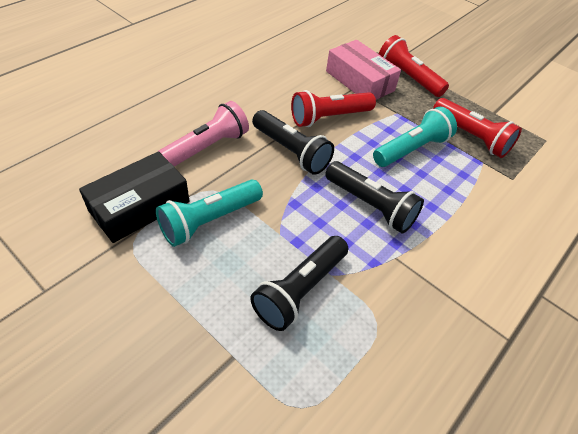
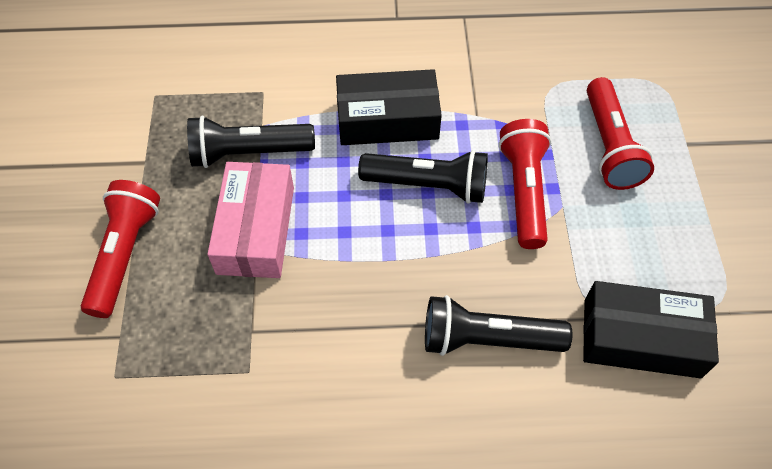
black box: [79,151,189,243] = 1 -> [336,69,442,145] [583,281,719,378] = 2
pink flashlight: [159,101,249,167] = 1 -> none = 0
turquoise flashlight: [156,180,263,247] [373,107,457,167] = 2 -> none = 0

